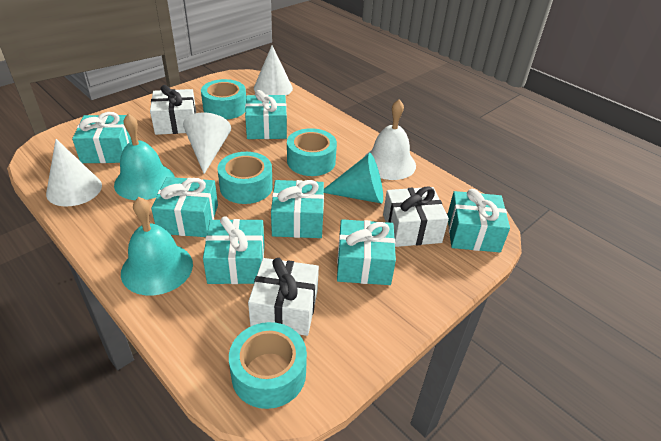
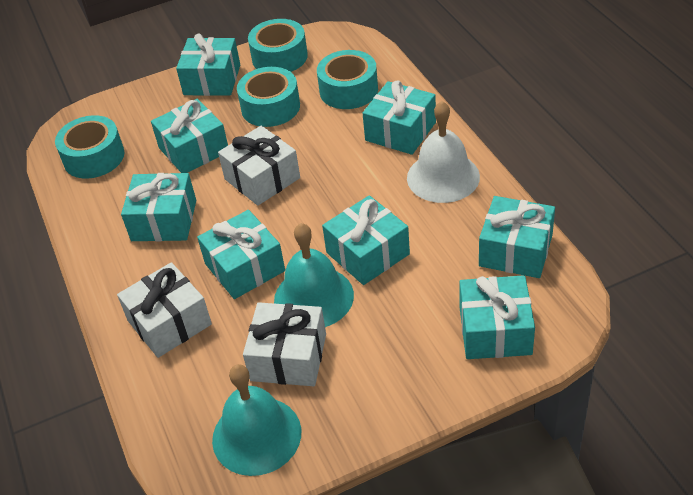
turquoise cone: [324,153,383,203] = 1 -> none = 0
turquoise gift: [72,112,132,163] [151,177,218,237] [203,217,264,284] [245,90,287,139] [271,180,324,238] [337,219,396,285] [447,189,510,252] = 7 -> [121,173,196,241] [151,99,228,173] [176,33,240,96] [197,210,285,299] [322,195,410,285] [362,80,436,155] [460,275,535,359] [479,196,555,278] = 8
white cone: [46,139,102,207] [183,113,231,174] [254,45,293,96] = 3 -> none = 0

